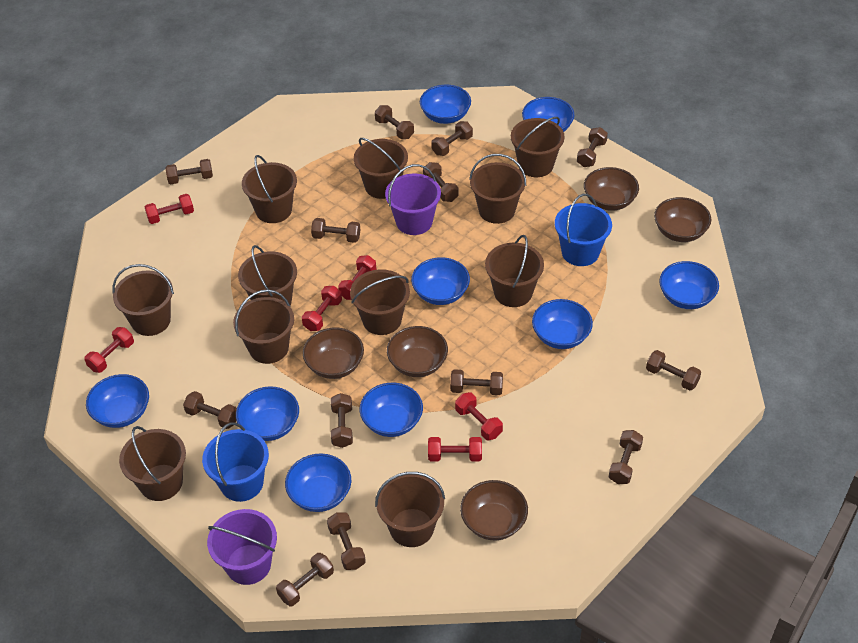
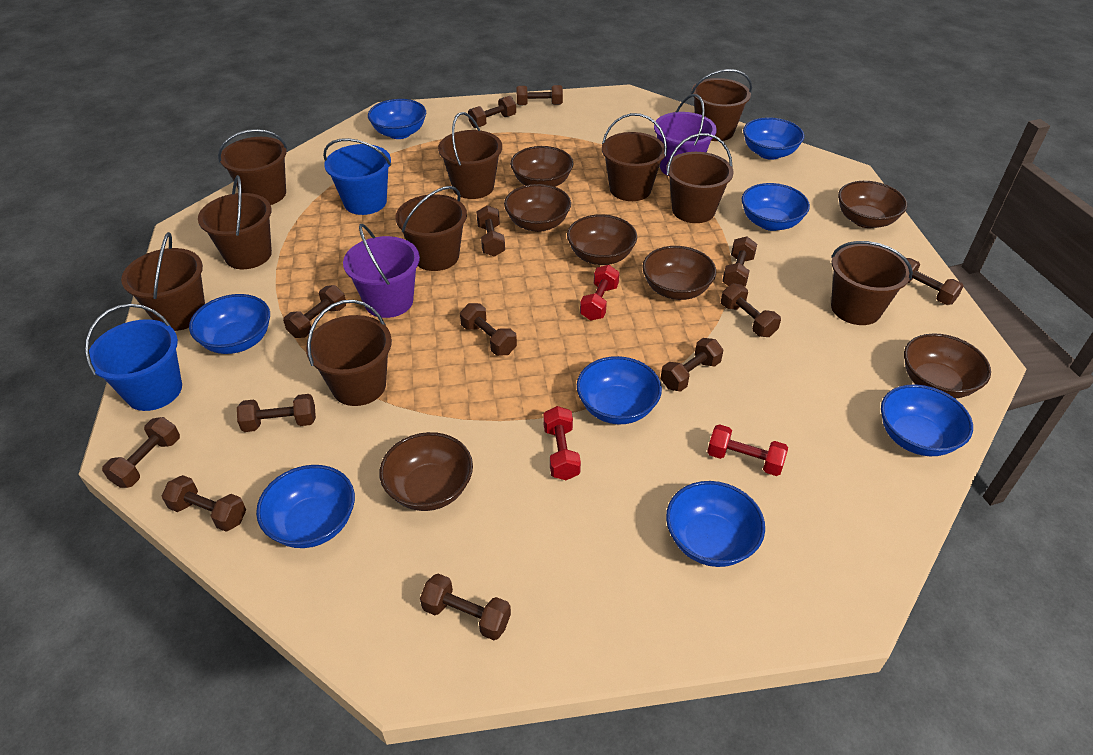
blue bowl: [86,374,149,428] [236,386,299,441] [285,454,351,512] [359,383,423,437] [411,257,470,305] [420,84,471,124] [522,97,575,132] [532,299,593,349] [659,261,719,309] = 9 -> [189,294,270,354] [256,465,355,548] [368,99,426,139] [577,356,662,424] [666,481,765,567] [742,183,810,231] [743,117,804,160] [881,384,973,456] = 8
brown bowl: [303,328,364,379] [387,326,448,377] [460,480,528,540] [584,167,639,211] [654,197,711,242] = 5 -> [379,432,473,511] [504,184,571,232] [510,146,573,187] [567,214,637,265] [642,246,716,300] [838,181,907,228] [904,333,991,398] = 7
brown bucket: [112,264,174,336] [119,426,186,501] [233,289,294,364] [238,245,297,305] [242,155,297,223] [350,269,410,335] [354,138,408,199] [375,472,445,547] [469,154,526,224] [485,235,544,307] [511,117,565,177] = 11 -> [121,232,205,331] [198,175,272,269] [218,129,287,205] [306,300,392,406] [395,186,467,271] [438,112,502,199] [602,113,667,201] [666,133,734,223] [691,69,752,141] [831,241,913,325] = 10
red dumbbell: [84,327,134,373] [145,194,194,224] [302,286,342,331] [338,255,376,300] [428,437,482,461] [455,392,503,440] = 6 -> [543,406,581,480] [580,265,620,321] [707,424,788,476] = 3

